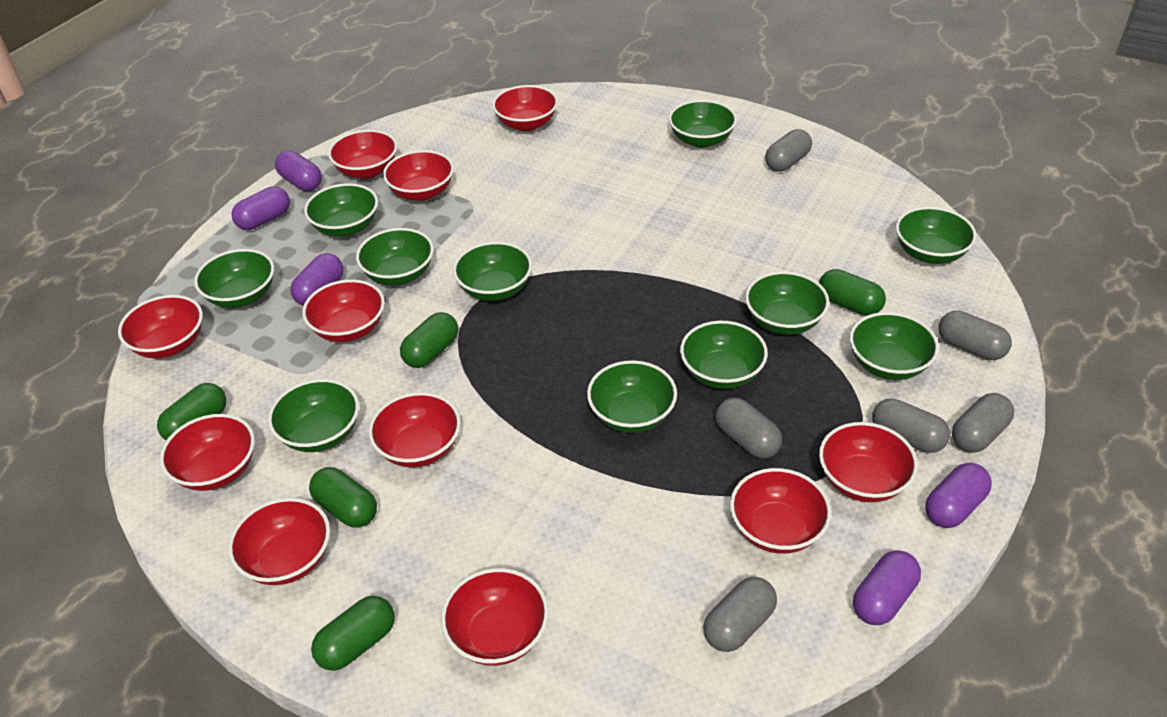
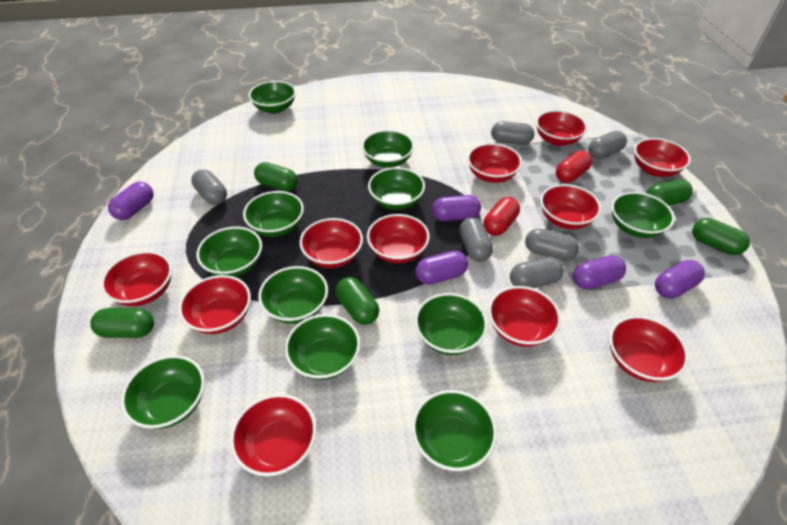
red capsule: none = 0 -> [483,197,520,236] [556,151,592,183] = 2

